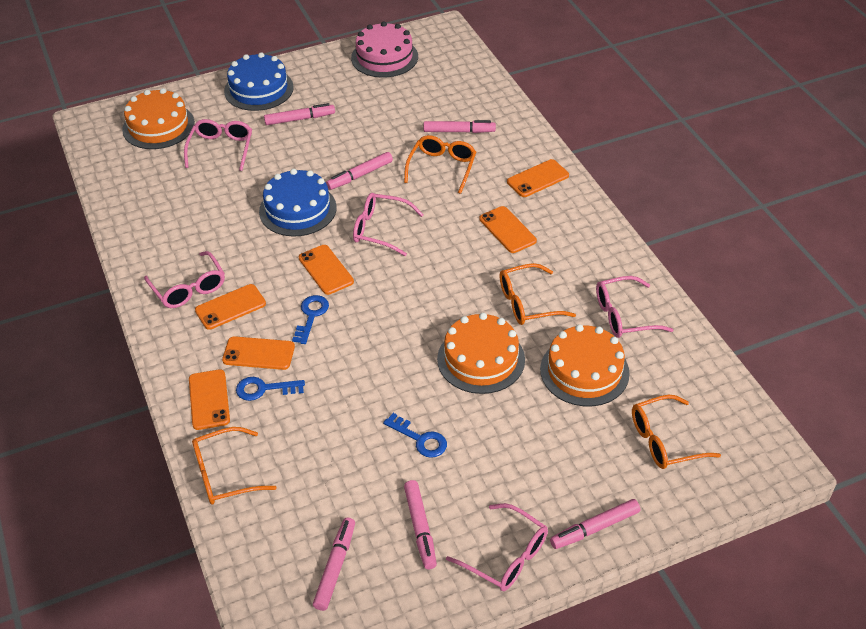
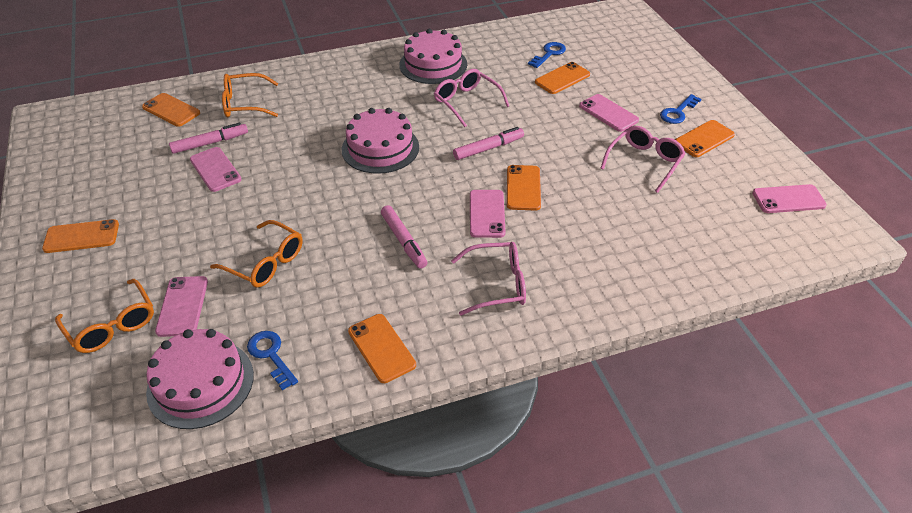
blue cake: [224,52,294,111] [259,169,337,236] = 2 -> none = 0
orange cake: [122,88,195,149] [437,313,525,394] [540,324,630,406] = 3 -> none = 0
orange glasses: [192,427,277,504] [404,135,476,194] [500,263,576,325] [632,395,721,469] = 4 -> [55,279,154,353] [210,220,303,288] [222,73,278,117] = 3
pink cake: [351,21,418,78] = 1 -> [146,329,254,429] [342,108,419,174] [399,29,467,84] = 3
pink glasses: [144,251,225,308] [184,119,252,171] [353,193,424,256] [446,503,548,591] [596,276,673,338] = 5 -> [434,69,509,127] [451,242,526,316] [600,126,686,193] = 3
pink marker: [264,103,335,125] [313,518,355,611] [326,152,393,190] [404,480,437,570] [424,120,496,133] [550,499,640,549] = 6 -> [169,123,248,154] [381,205,427,269] [453,127,524,160] = 3
pink phone: none = 0 -> [155,276,208,337] [190,147,242,192] [470,190,506,238] [579,94,639,132] [752,184,827,213] = 5

